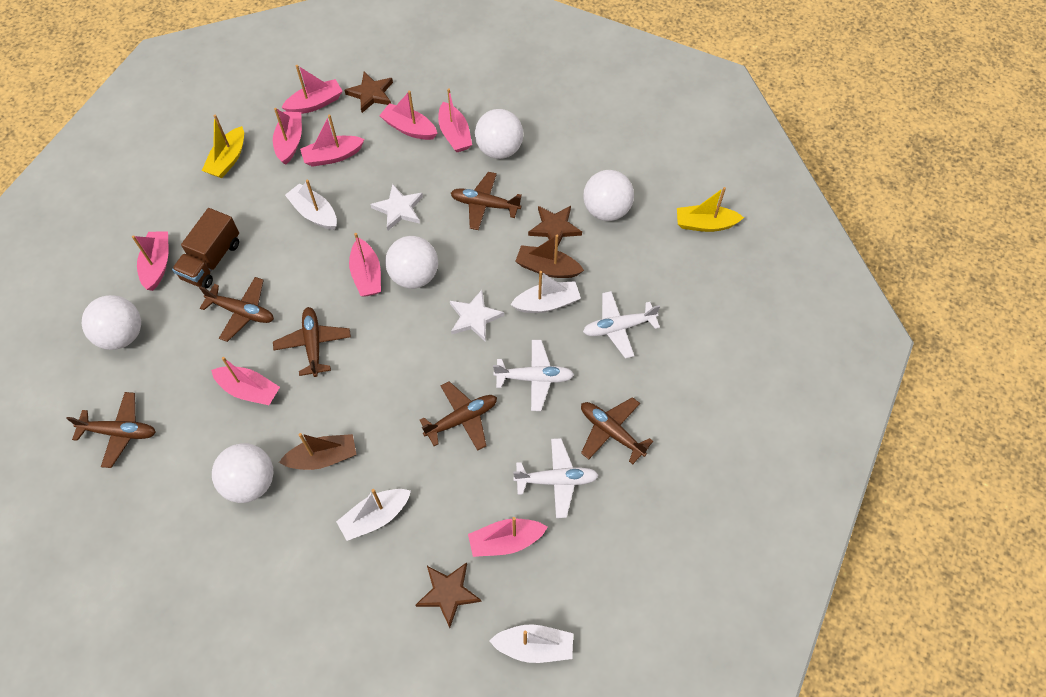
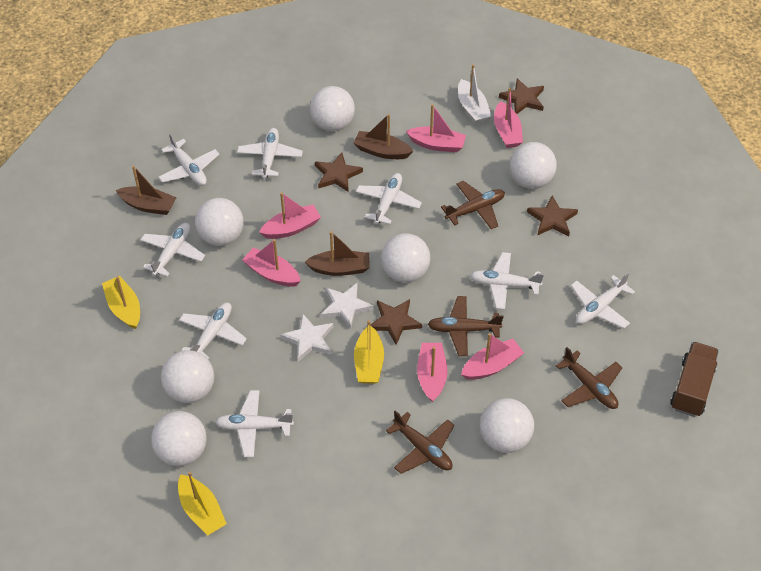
brown boat: [279,433,357,470] [515,234,584,278] = 2 -> [116,166,177,215] [305,231,370,276] [354,114,413,159] = 3
brown plane: [66,392,156,468] [199,277,274,342] [273,307,351,377] [420,381,497,451] [451,172,522,230] [581,397,653,464] = 6 -> [386,410,455,474] [428,296,503,356] [441,181,505,229] [556,347,622,409] = 4
brown star: [344,72,393,113] [415,563,482,628] [528,206,582,250] = 3 -> [315,152,363,192] [371,299,422,345] [499,78,544,114] [527,196,578,236] = 4
pink boat: [132,231,168,291] [211,357,280,405] [273,108,302,165] [281,65,342,114] [300,114,365,167] [349,233,381,297] [379,91,438,140] [438,89,472,152] [468,517,548,557] = 9 -> [242,239,301,287] [259,192,321,239] [406,104,466,152] [417,343,448,402] [461,333,524,380] [494,88,523,148] = 6
white ball: [82,295,141,350] [212,443,274,503] [385,236,438,289] [475,109,523,159] [583,170,634,221] = 5 -> [151,411,207,466] [161,350,214,403] [195,198,244,246] [310,86,355,131] [381,233,431,283] [480,398,534,453] [510,142,557,189] = 7
white boat: [285,180,337,230] [336,489,411,541] [489,624,573,663] [510,271,581,313] = 4 -> [458,64,491,124] = 1
white plane: [493,340,574,411] [513,438,599,518] [583,291,660,358] = 3 -> [140,223,205,277] [158,133,220,186] [179,302,247,360] [215,390,294,457] [237,128,303,179] [356,173,422,224] [470,252,544,310] [571,273,635,328] = 8
yellow boat: [202,114,244,178] [677,187,744,232] = 2 -> [102,276,140,329] [178,472,227,536] [354,320,384,384] = 3

